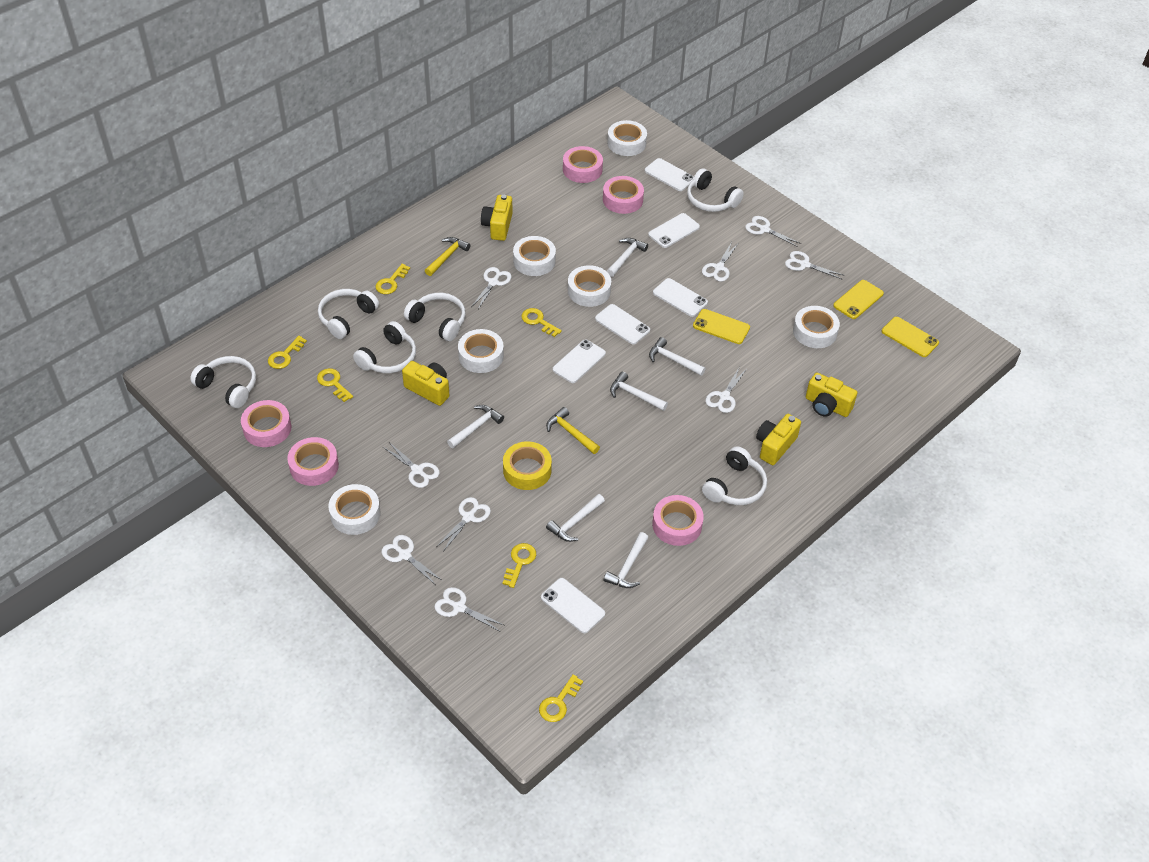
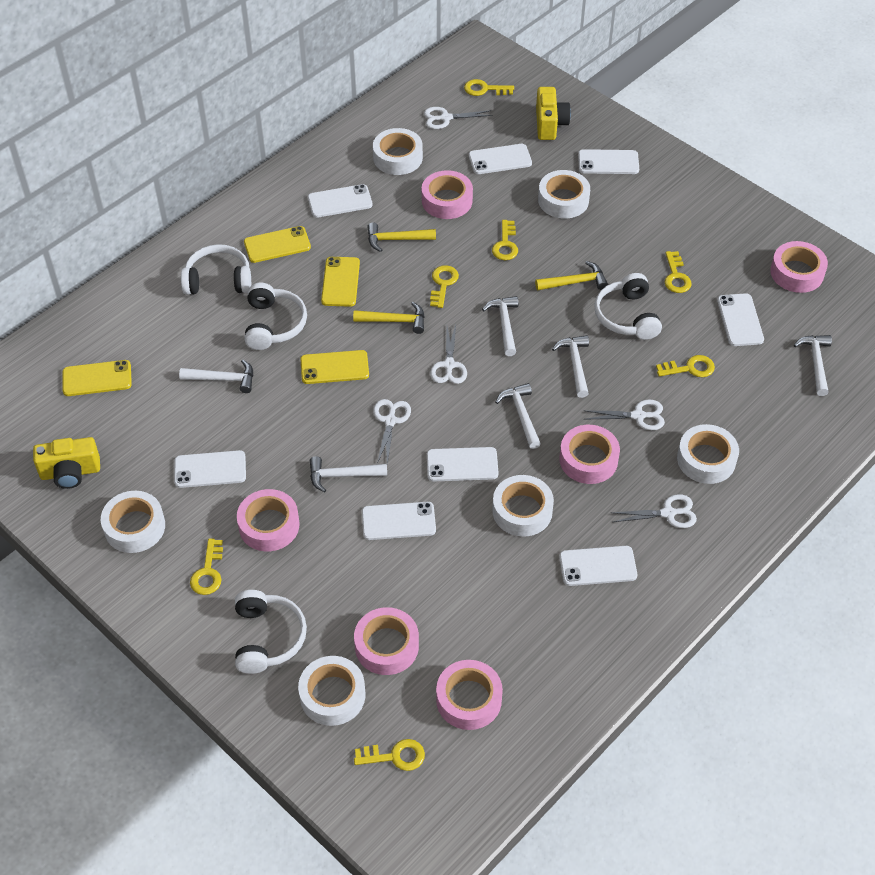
pink tape: [241,400,291,447] [287,437,339,486] [563,146,603,183] [603,176,644,214] [652,495,704,546] = 5 -> [237,489,299,551] [354,607,419,675] [422,170,473,219] [436,660,503,730] [559,425,620,484] [770,241,828,293] = 6
white headphones: [190,356,256,408] [318,289,379,339] [353,321,416,373] [404,293,466,341] [687,168,744,212] [702,446,767,505] = 6 -> [181,244,251,295] [235,590,307,674] [245,282,307,350] [594,273,662,340] = 4
white phone: [541,578,605,633] [553,339,606,383] [595,304,650,345] [645,158,694,191] [648,213,700,248] [653,278,708,317] = 6 -> [174,450,246,488] [308,184,373,218] [362,502,436,540] [427,447,499,482] [469,144,532,174] [559,546,637,586] [578,149,639,174] [717,293,764,346] = 8
white scissors: [381,535,442,585] [383,442,440,488] [434,587,504,631] [436,497,491,550] [471,267,512,309] [702,242,738,282] [705,367,747,413] [745,216,801,247] [785,251,845,279] = 9 -> [373,399,411,464] [424,107,493,129] [430,325,467,384] [583,400,665,430] [612,494,697,528] = 5
yellow camera: [402,361,450,406] [481,195,513,241] [756,414,801,465] [806,373,857,417] = 4 -> [33,437,100,489] [536,87,571,140] = 2
yellow hammer: [425,237,471,276] [546,407,600,454] = 2 -> [353,302,425,334] [367,223,436,252] [535,261,608,291] = 3
yellow key: [268,336,307,369] [317,368,353,402] [375,264,410,294] [503,543,536,588] [521,308,562,337] [539,674,583,722] = 6 -> [190,538,223,595] [354,739,425,771] [430,265,459,308] [464,79,514,96] [492,220,518,260] [656,355,715,377] [665,251,692,293] = 7
yellow phone: [693,309,750,344] [833,280,884,319] [882,317,939,357] = 3 -> [63,360,132,396] [244,226,311,263] [300,350,369,384] [321,257,360,307] = 4
yellow tape: [503,441,552,490] = 1 -> none = 0

